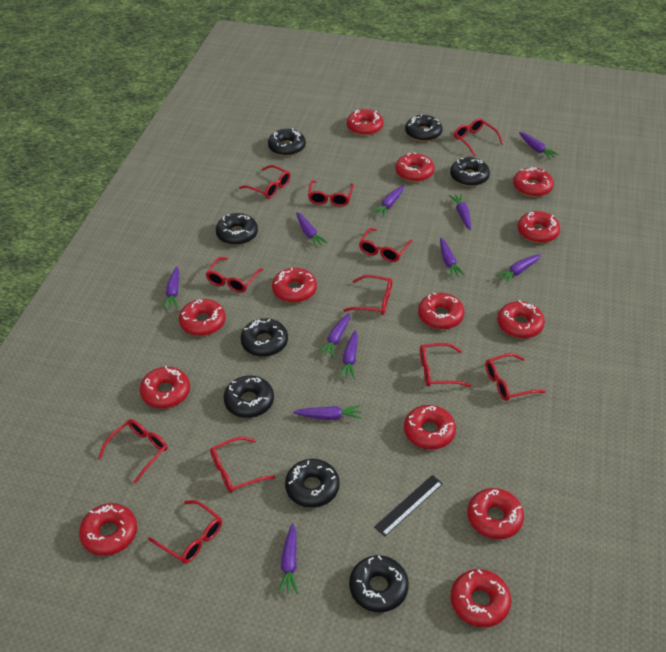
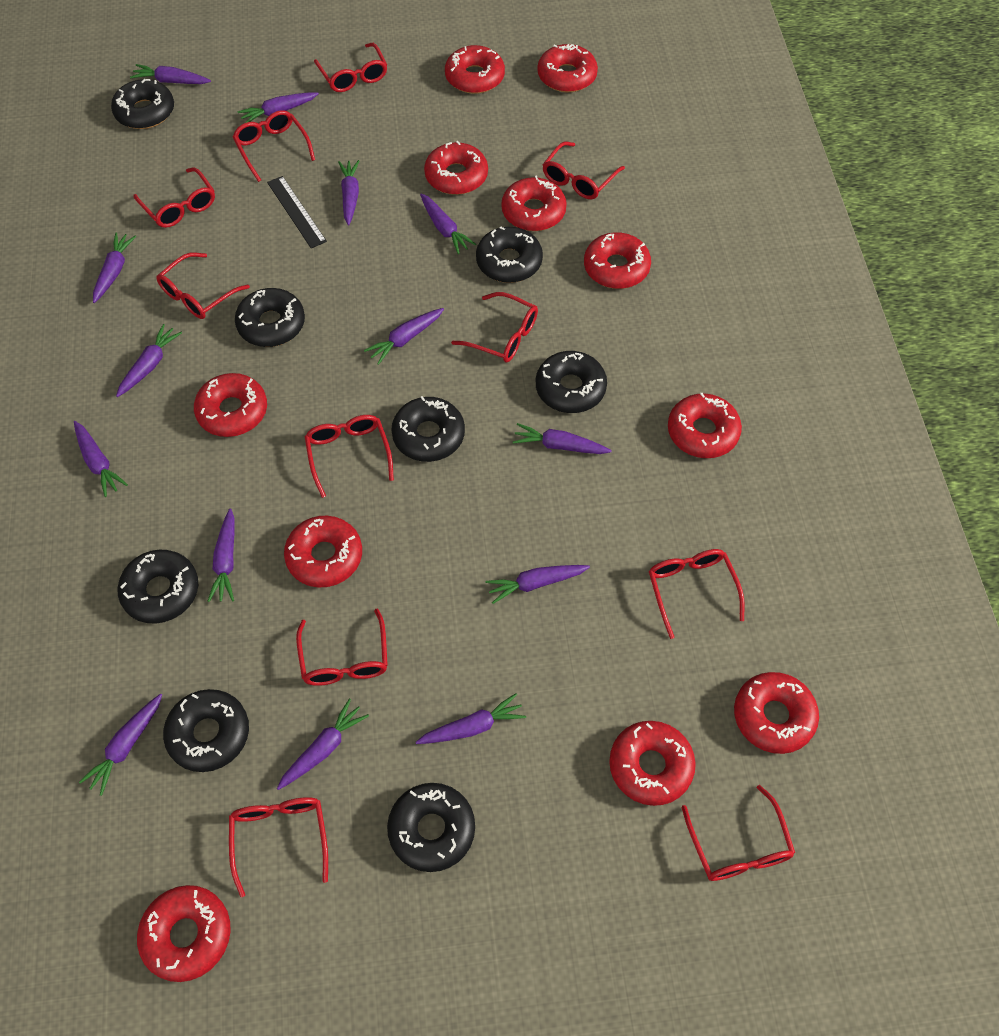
purple carrot: [162,266,179,309] [278,523,298,594] [293,405,361,420] [296,212,328,248] [318,313,350,358] [339,330,358,379] [372,185,404,218] [440,238,465,278] [449,194,471,230] [496,254,541,284] [519,132,559,159] = 11 -> [74,421,128,497] [79,694,162,796] [93,233,136,303] [116,324,182,397] [130,64,211,84] [208,508,235,602] [238,92,319,123] [277,698,369,790] [338,160,359,225] [364,308,444,365] [415,693,526,744] [420,193,476,254] [485,565,590,604] [513,423,612,454] = 14
red donut: [79,503,137,556] [140,366,190,408] [179,299,226,336] [272,268,317,303] [347,109,384,136] [395,152,435,182] [404,405,456,450] [418,292,464,329] [451,569,511,627] [467,488,524,539] [497,300,545,338] [513,167,554,197] [518,211,560,243] = 13 -> [137,885,231,982] [194,373,267,437] [284,516,362,588] [424,141,488,195] [445,45,505,94] [501,176,567,231] [537,44,598,92] [584,232,651,289] [609,721,696,806] [668,393,742,458] [734,672,819,754] = 11

